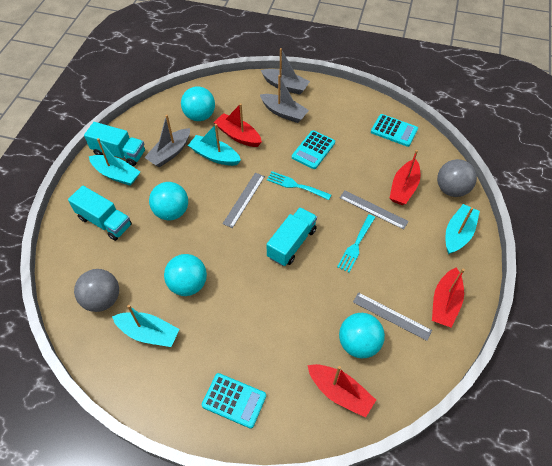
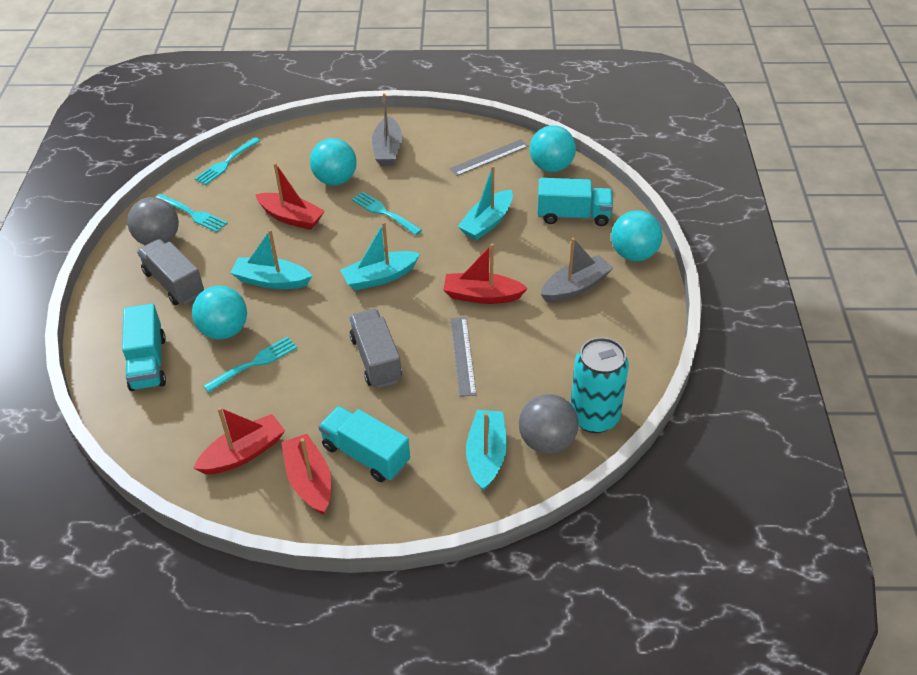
grey boat: [144,115,190,167] [260,75,309,123] [261,48,310,95] = 3 -> [372,93,402,166] [541,238,613,302] = 2
grey ruler: [222,173,265,228] [340,190,409,230] [353,292,432,341] = 3 -> [450,139,528,176] [451,317,477,397] = 2
grey truck: none = 0 -> [137,239,204,305] [349,309,402,388] = 2
turquoise calculator: [202,373,266,429] [292,130,335,169] [371,114,418,147] = 3 -> none = 0
turquoise can: none = 0 -> [570,337,629,433] = 1
turquoise fork: [267,171,331,200] [337,214,375,272] = 2 -> [156,194,228,232] [194,137,261,185] [204,337,297,393] [352,192,422,235] = 4

